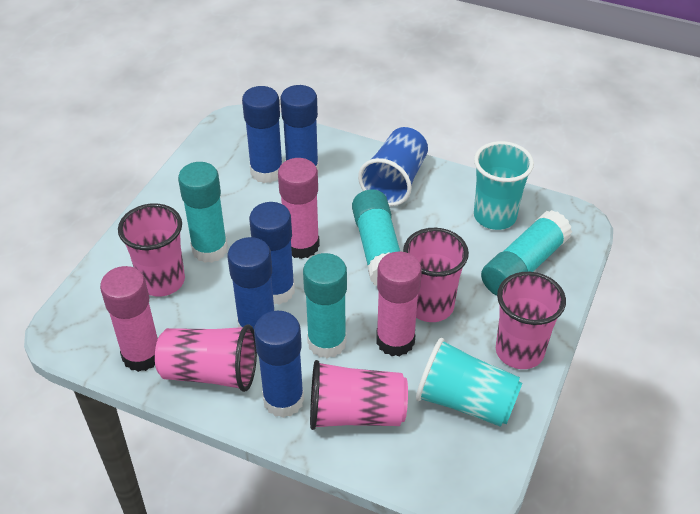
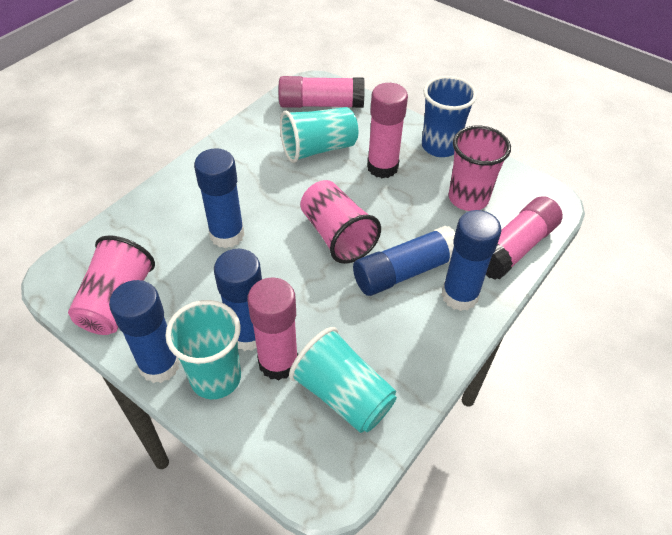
pink cup: [118,204,185,297] [155,324,257,392] [310,360,408,430] [403,228,469,322] [496,272,566,369] = 5 -> [68,235,155,335] [300,180,381,264] [449,126,511,211] = 3
pink glue stick: [100,266,158,372] [278,158,320,259] [376,252,422,356] = 3 -> [247,278,298,380] [279,76,365,108] [367,83,408,178] [486,196,563,280] = 4
turquoise cup: [416,338,522,427] [474,141,534,230] = 2 -> [165,300,241,399] [280,107,358,163] [289,327,397,433] = 3
turquoise glue stick: [178,162,228,263] [303,253,347,358] [352,189,400,286] [481,210,572,296] = 4 -> none = 0

